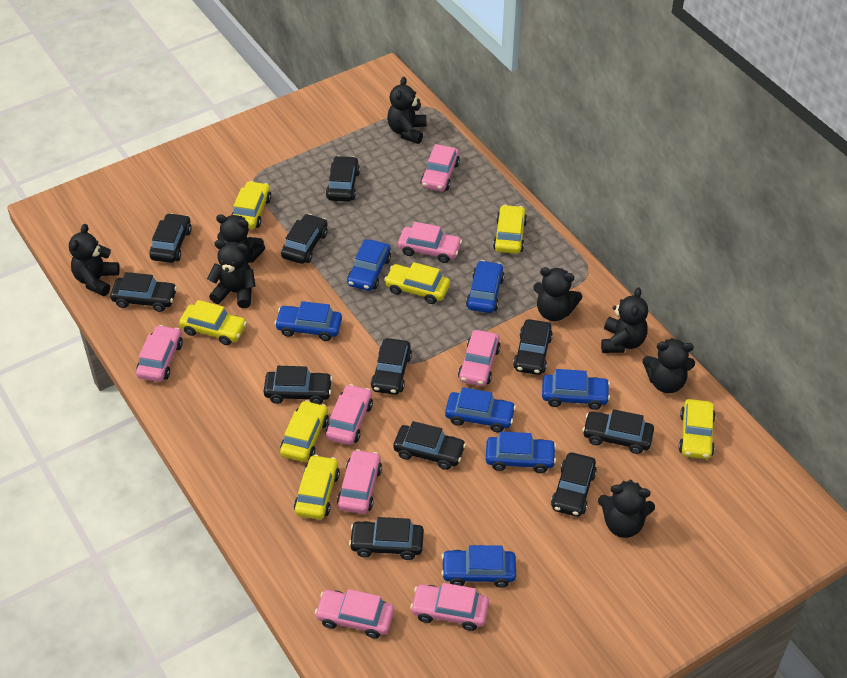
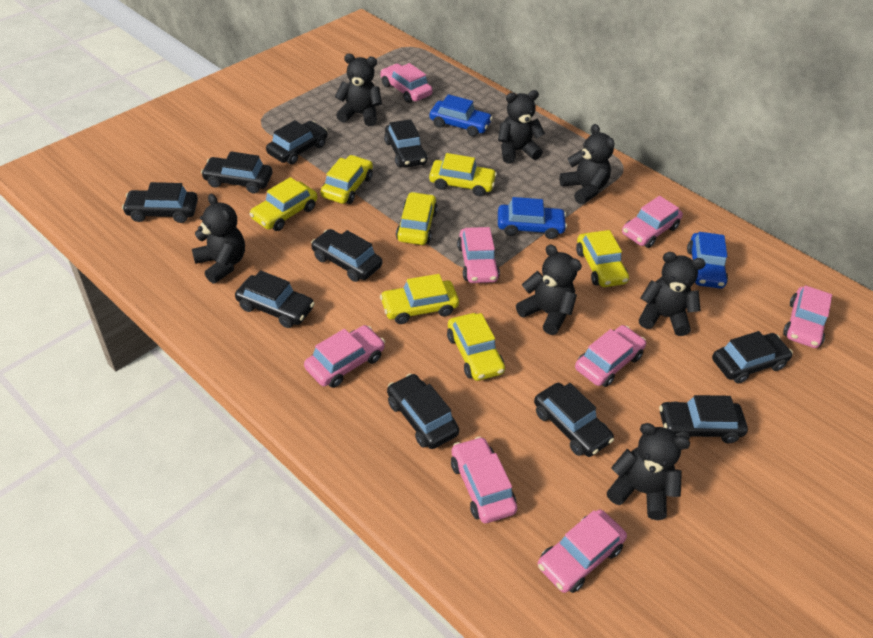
black car: [110,272,177,312] [149,213,192,263] [264,366,333,404] [281,214,328,264] [326,156,360,202] [349,517,424,560] [371,338,412,395] [393,421,466,470] [513,319,553,375] [551,453,597,517] [583,409,654,454] = 11 -> [122,182,198,223] [201,151,272,193] [235,270,315,328] [266,120,327,165] [311,229,382,282] [384,119,427,168] [387,373,459,449] [534,383,614,457] [659,395,748,443] [712,331,793,384] = 10
black teddy bear: [69,224,120,296] [207,240,256,308] [216,214,265,263] [387,77,427,144] [533,267,583,321] [598,480,655,538] [601,287,648,353] [643,338,695,393] = 8 -> [192,194,245,284] [335,54,382,126] [498,90,545,164] [516,245,582,335] [559,124,614,204] [607,423,690,520] [639,252,706,336] = 7
blue car: [275,301,342,341] [347,239,391,291] [441,545,516,587] [445,387,516,432] [466,260,505,313] [486,431,556,473] [542,369,610,410] = 7 -> [429,94,493,137] [498,197,567,239] [687,232,728,289] = 3

